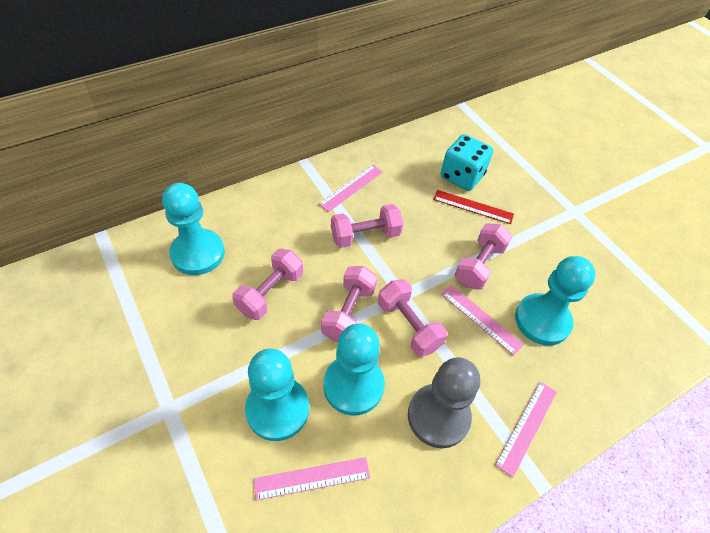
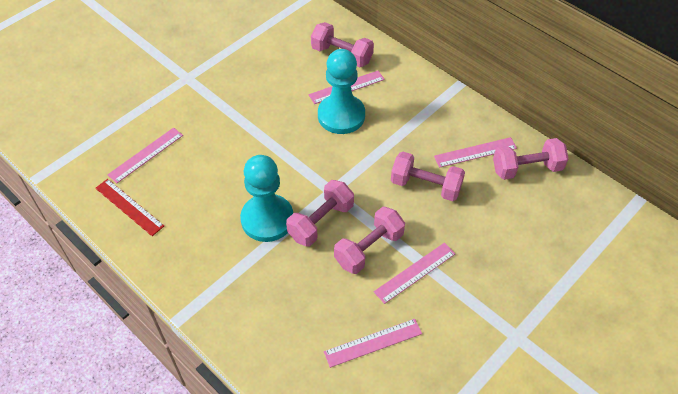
grey pawn: [408,357,480,448] = 1 -> none = 0
pink ruler: [254,457,370,500] [318,165,383,212] [441,285,524,356] [495,382,557,478] = 4 -> [107,127,183,183] [309,71,385,104] [324,319,422,368] [374,243,455,304] [434,137,517,168] = 5
turquoise dice: [441,134,493,191] = 1 -> none = 0
turquoise pawn: [162,183,225,275] [245,349,309,441] [323,324,385,416] [515,256,596,346] = 4 -> [240,155,293,242] [318,49,365,134] = 2

